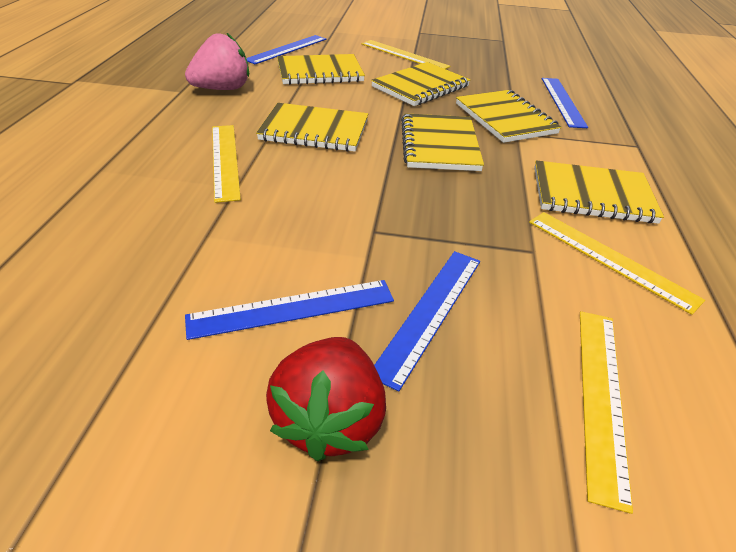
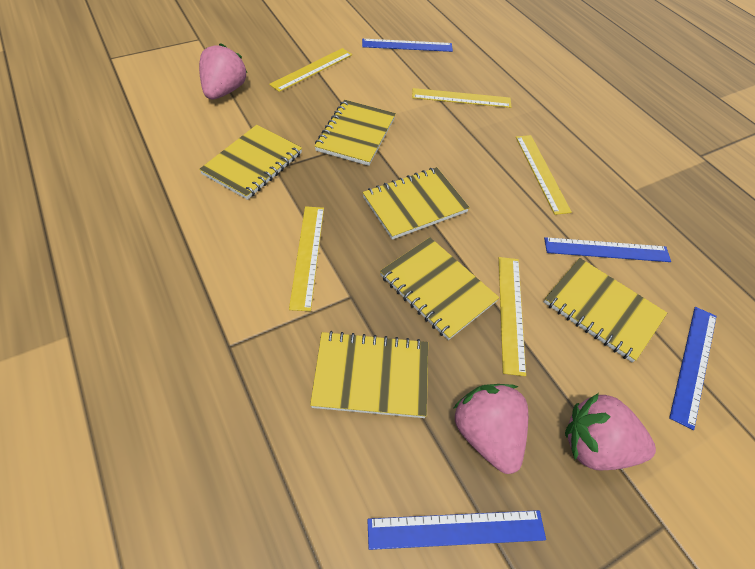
pink strawberry: [185,33,249,90] = 1 -> [199,43,247,99] [453,384,528,474] [565,393,656,470] = 3
red strawberry: [266,337,386,461] = 1 -> none = 0
yellow ruler: [212,125,241,203] [362,40,451,69] [529,212,705,315] [580,311,633,514] = 4 -> [269,48,352,92] [289,206,324,311] [412,88,511,108] [499,257,526,376] [516,135,572,215] = 5

